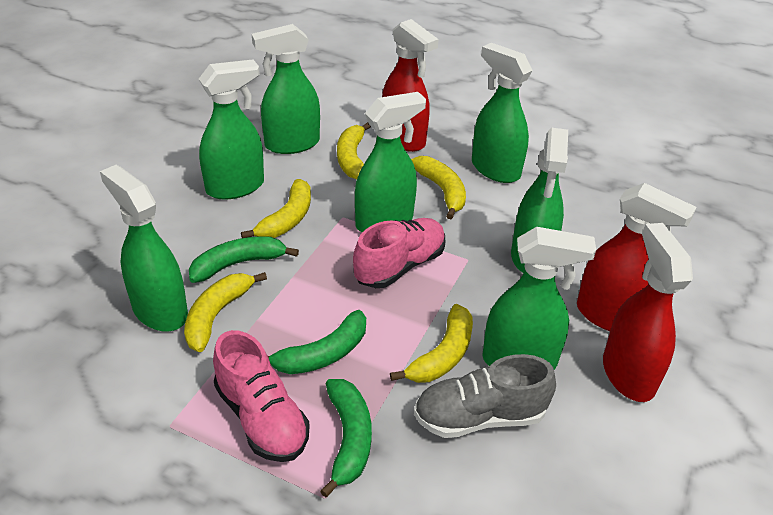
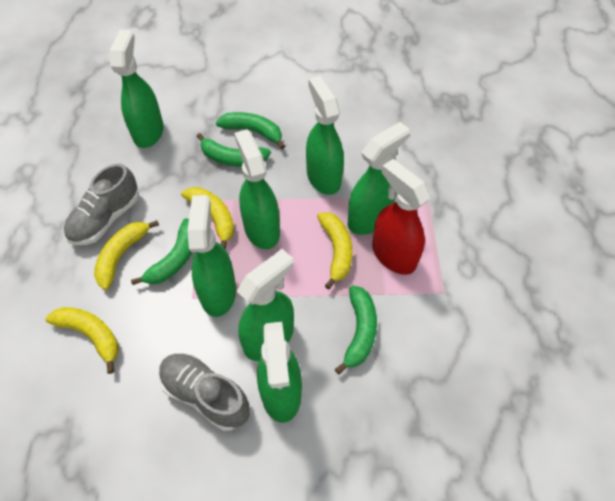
green banana: [189,236,299,283] [268,310,366,374] [320,379,372,497] = 3 -> [131,218,192,285] [197,133,271,166] [216,112,285,149] [335,285,377,374] = 4
grey shoe: [414,354,556,438] = 1 -> [64,164,139,245] [159,353,250,431] = 2
pink shoe: [213,330,310,462] [353,218,445,288] = 2 -> none = 0
red spray bottle: [382,19,439,152] [577,183,696,331] [603,223,693,402] = 3 -> [372,159,431,275] = 1
yellow banana: [184,272,267,352] [241,179,311,238] [337,122,371,179] [390,304,473,383] [411,156,466,219] = 5 -> [45,307,119,374] [94,220,159,290] [181,187,234,250] [317,212,353,290] = 4

